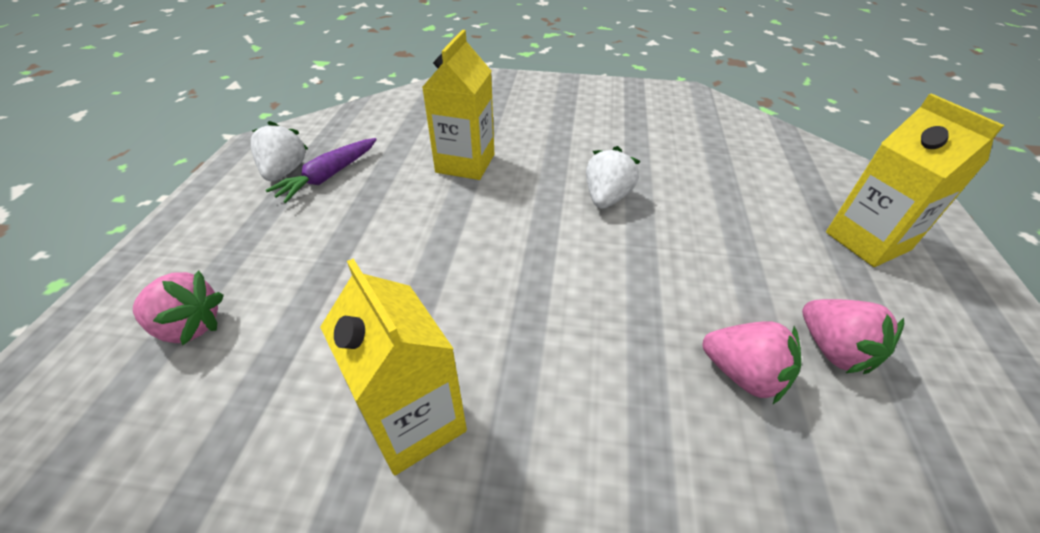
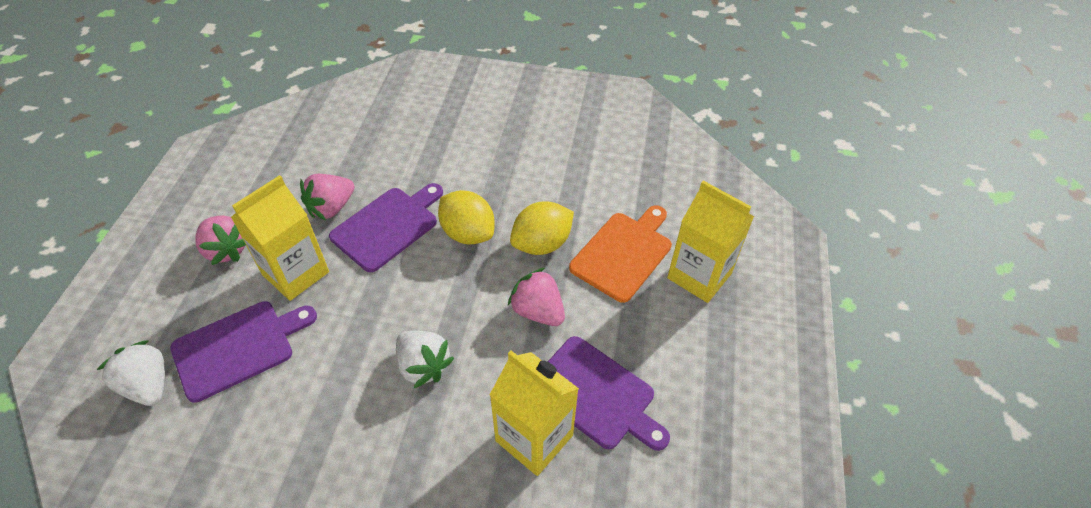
orange cutting board: none = 0 -> [569,205,672,303] = 1
purple carrot: [266,138,377,203] = 1 -> none = 0
purple cutting board: none = 0 -> [170,301,317,403] [329,183,443,272] [548,336,670,451] = 3
yellow lemon: none = 0 -> [438,190,495,244] [510,201,574,255] = 2

